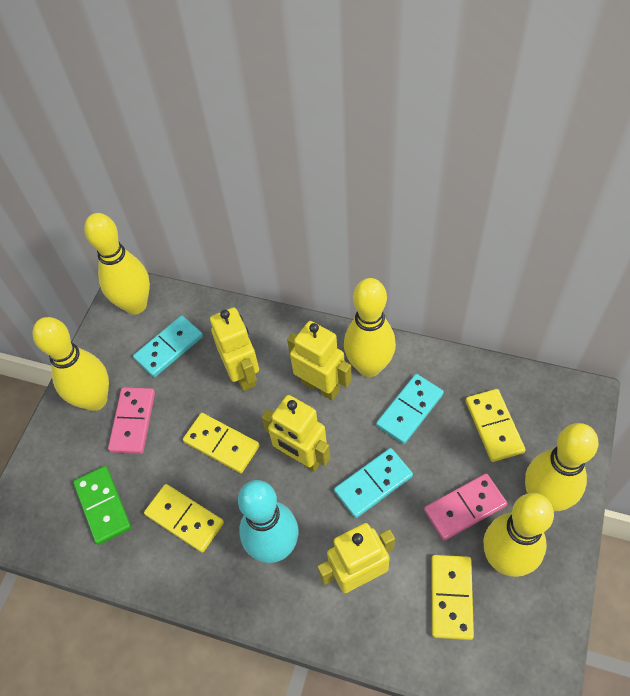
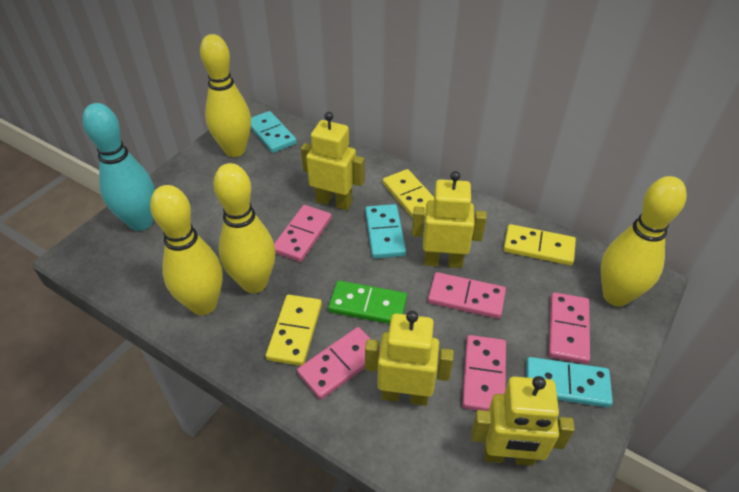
pink domino: [108,387,155,454] [424,474,507,541] = 2 -> [274,205,332,262] [297,327,380,400] [428,272,506,319] [462,335,506,411] [549,292,590,364] = 5
yellow bowling pin: [33,317,109,411] [84,213,150,315] [344,278,396,377] [483,493,554,577] [525,423,598,511] = 5 -> [150,185,223,315] [200,34,251,157] [213,163,276,293] [601,176,687,306] = 4
yellow domino: [144,484,224,553] [183,413,260,473] [431,555,474,640] [466,389,525,462] = 4 -> [266,295,322,366] [383,169,434,218] [504,224,576,265] = 3

